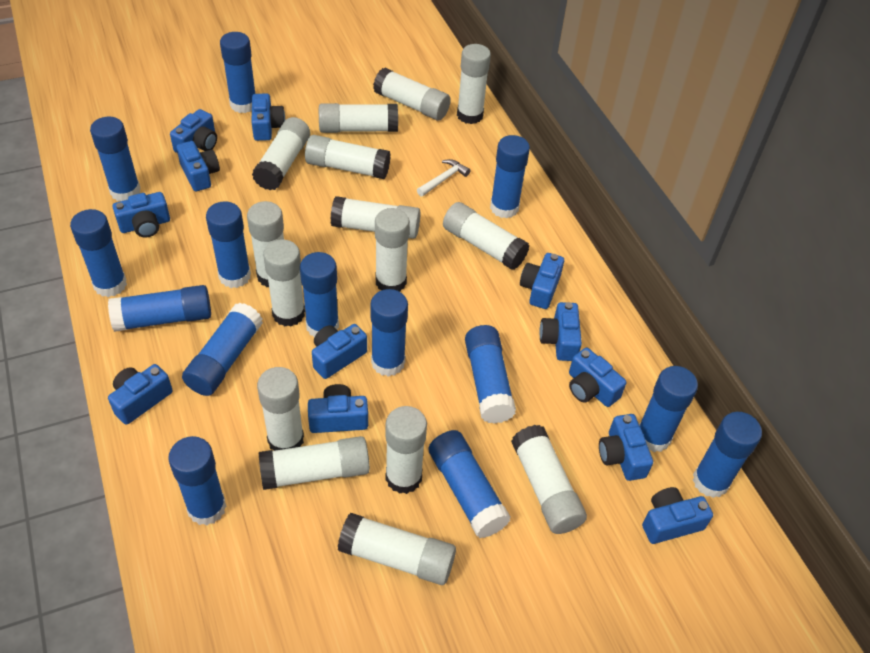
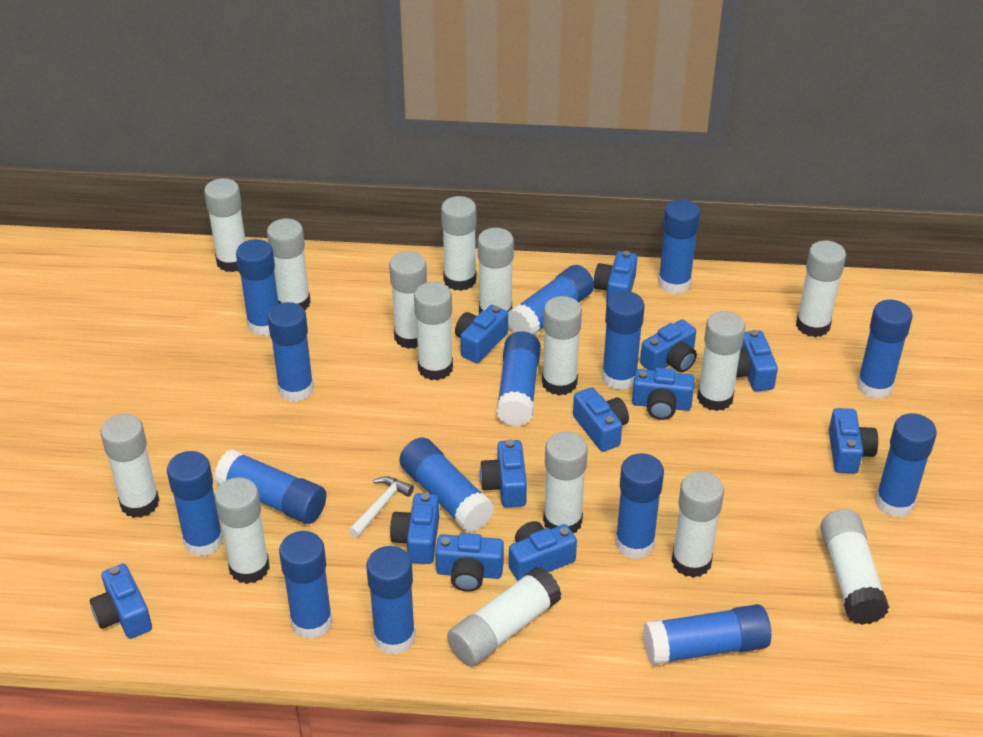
blue glue stick: [70,209,127,297] [90,117,140,201] [108,285,211,332] [168,436,226,526] [182,303,263,396] [206,201,251,288] [220,32,255,113] [300,252,339,337] [370,289,408,377] [429,430,511,538] [465,325,516,424] [490,135,530,219] [639,366,698,452] [693,412,762,498] = 14 -> [167,451,224,556] [214,449,326,524] [236,239,279,336] [267,302,314,402] [279,531,333,639] [366,546,416,655] [399,437,494,532] [496,331,541,426] [508,265,594,335] [602,291,645,390] [615,453,664,559] [643,604,771,665] [658,199,700,294] [857,299,912,399] [875,413,937,518] = 15

